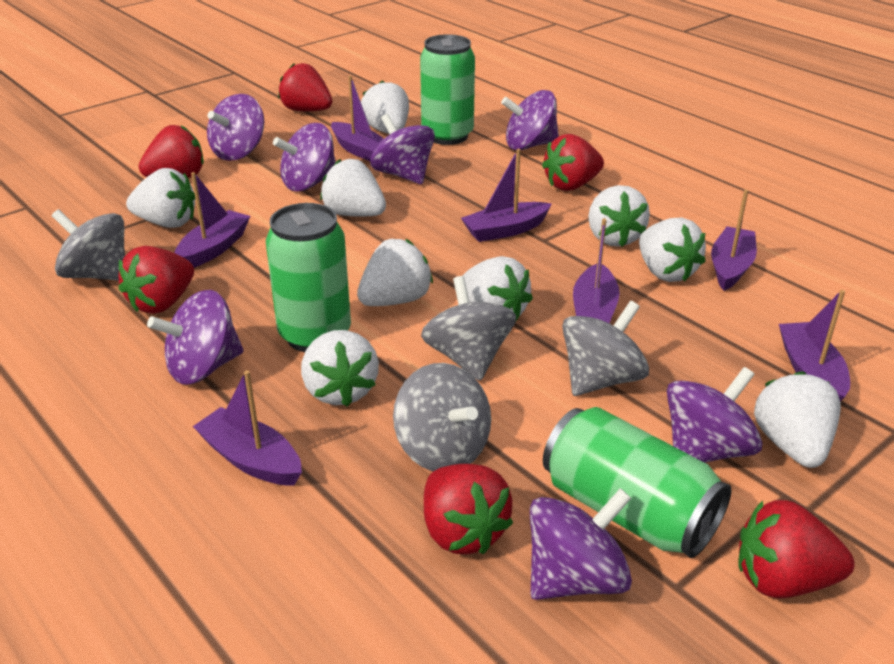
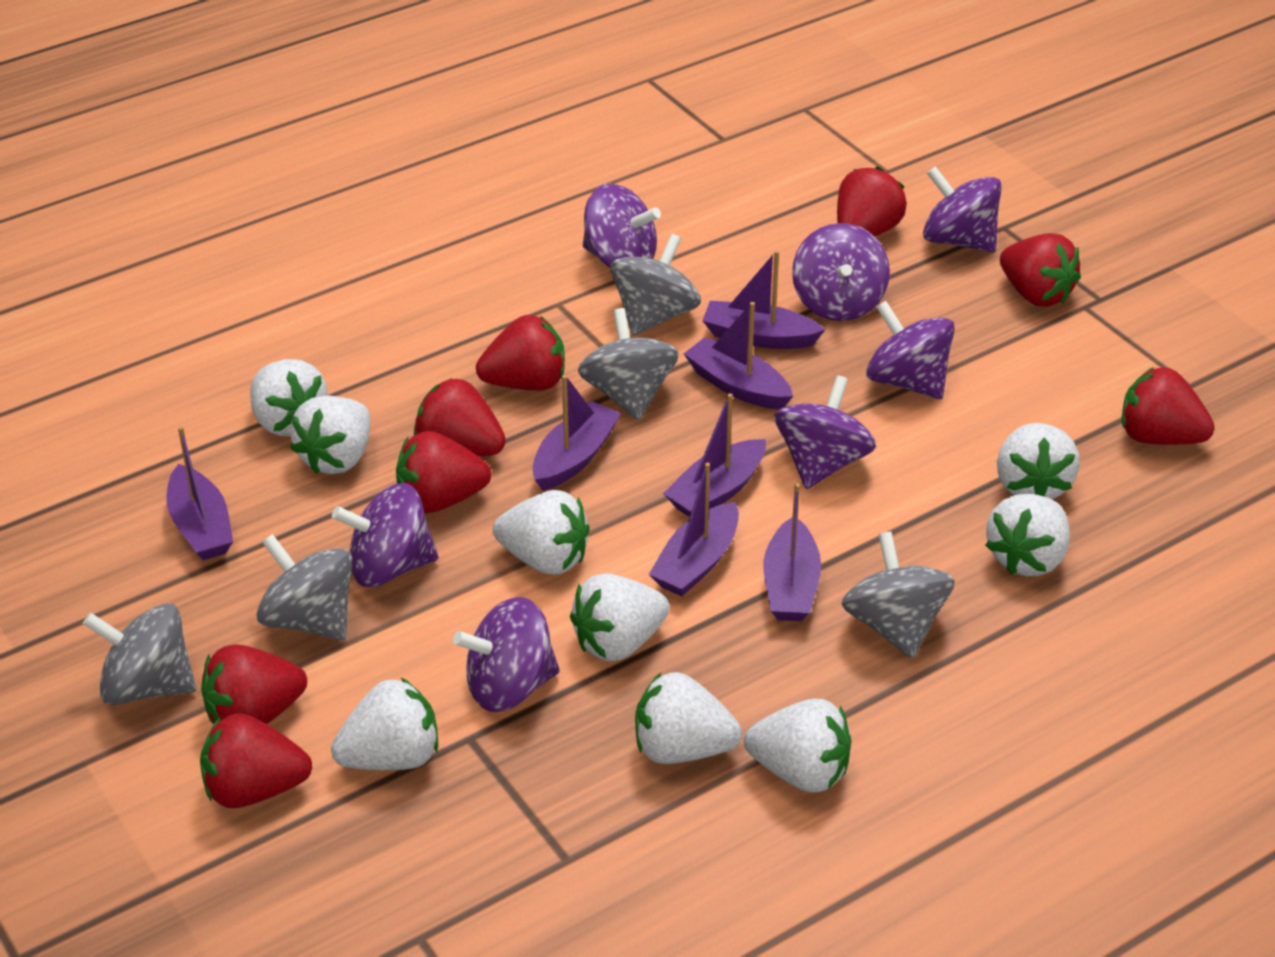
green can: [266,203,351,352] [420,34,475,145] [543,407,732,558] = 3 -> none = 0
grey spinning top: [52,209,125,281] [393,363,491,471] [421,276,516,381] [562,301,649,396] = 4 -> [83,603,196,705] [256,534,353,640] [578,308,679,420] [610,234,701,336] [842,531,955,659] = 5
red strawberry: [118,246,194,314] [139,125,204,178] [278,63,332,111] [424,464,513,554] [542,134,604,191] [739,500,855,598] = 6 -> [200,713,312,808] [201,644,307,724] [396,431,491,513] [414,378,506,456] [476,315,565,391] [837,167,907,237] [1000,233,1081,307] [1122,367,1215,445] = 8

